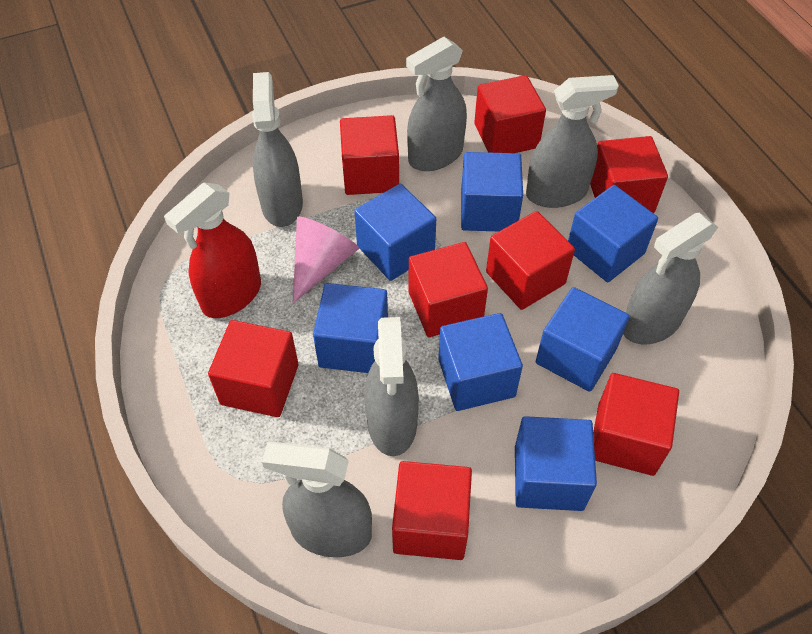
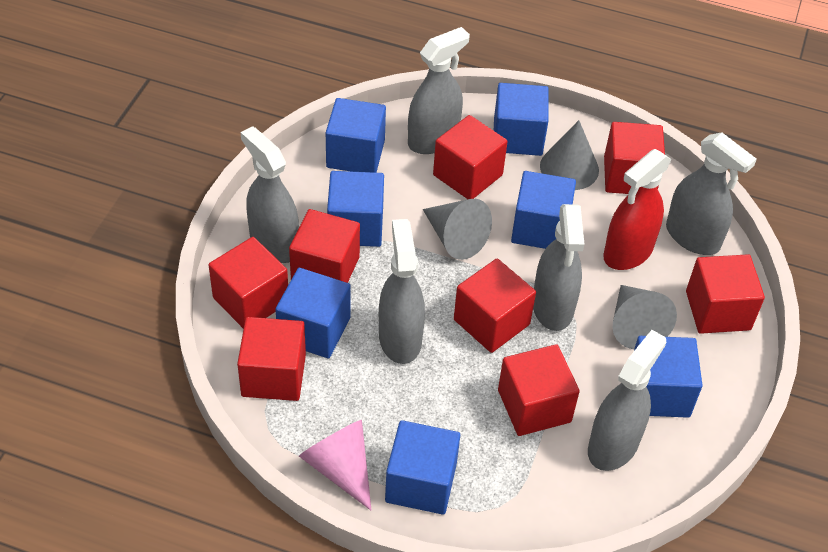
grey cone: none = 0 -> [423,199,492,260] [540,120,599,190] [613,285,677,349] = 3

